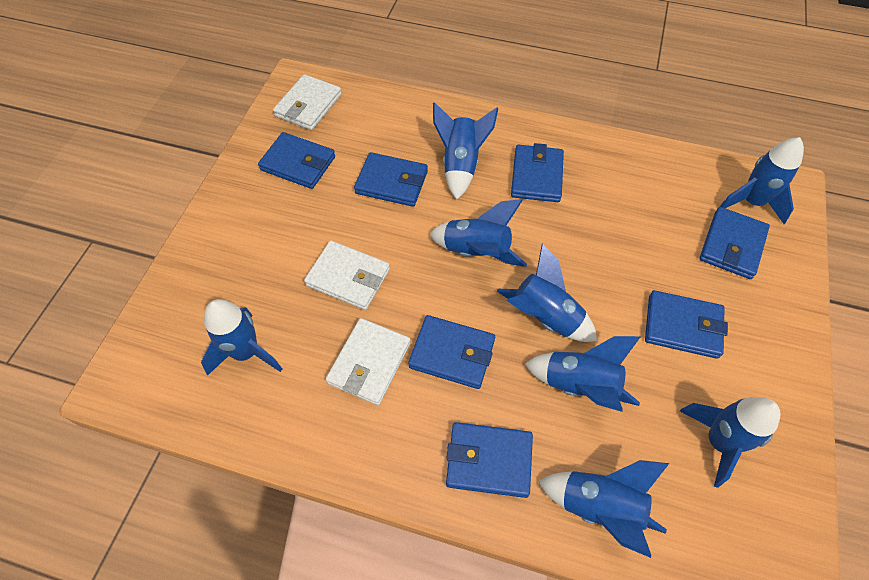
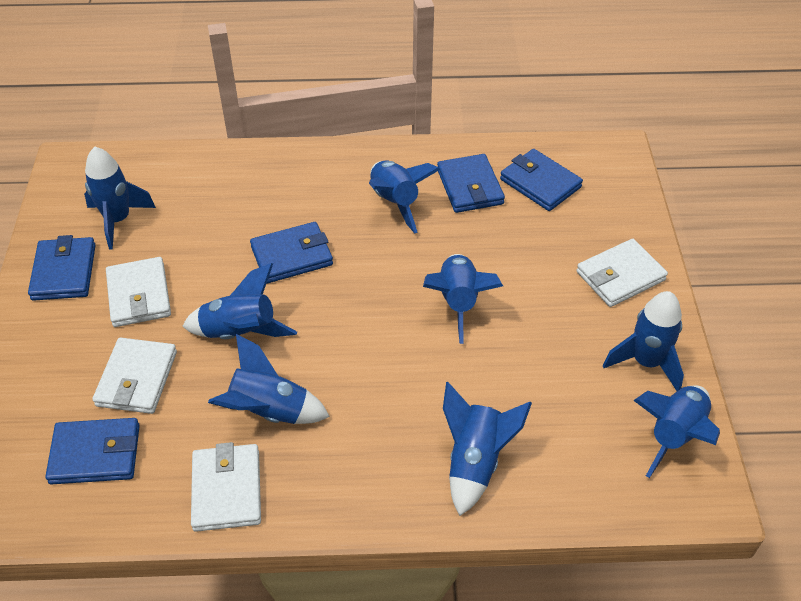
blue wallet: [258,132,335,189] [354,152,428,207] [408,315,495,389] [446,422,533,498] [511,143,564,202] [645,290,728,359] [700,207,770,279] = 7 -> [28,235,95,301] [45,418,140,484] [250,222,333,283] [437,154,505,213] [500,149,583,211] = 5
white wallet: [273,74,342,130] [304,241,390,310] [326,318,411,405] = 3 -> [92,338,177,414] [106,257,171,327] [191,442,261,532] [576,239,668,307] = 4

